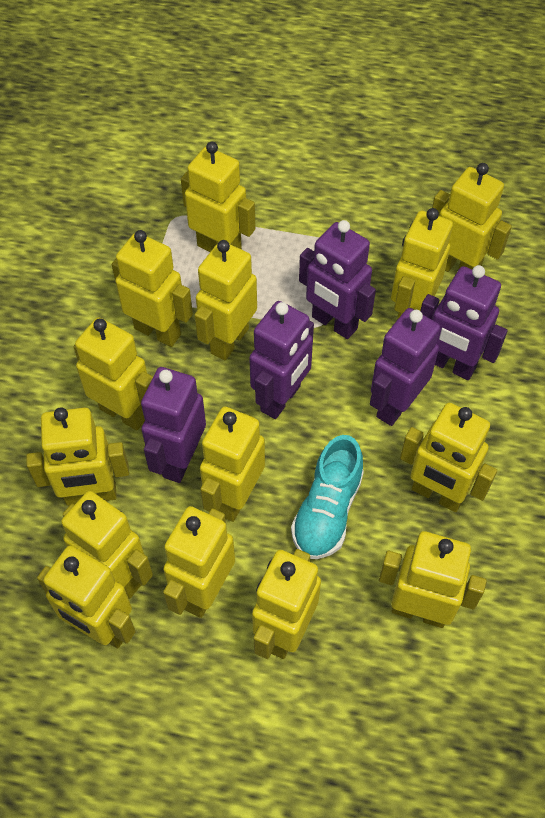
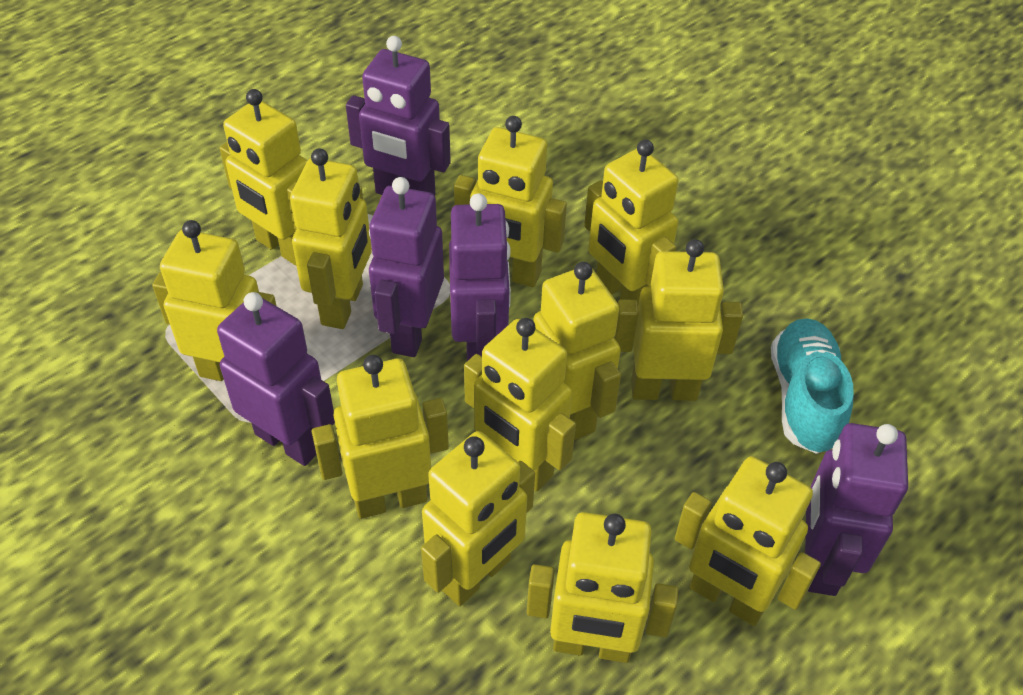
yellow robot: [26,407,129,506] [37,546,136,648] [61,491,153,599] [74,317,153,431] [112,230,193,347] [163,506,235,618] [181,142,255,252] [195,240,257,361] [200,406,265,522] [252,549,321,659] [379,531,487,628] [391,208,453,320] [400,403,497,512] [432,163,512,272] = 14 -> [152,220,277,381] [220,89,308,266] [290,149,372,329] [312,355,449,519] [421,431,535,606] [454,116,567,287] [464,318,576,492] [527,512,678,663] [533,262,621,440] [584,140,678,304] [614,239,743,401] [675,456,821,626] = 12

